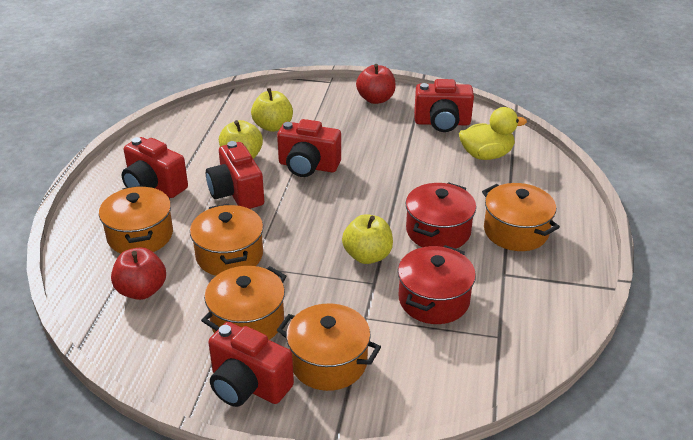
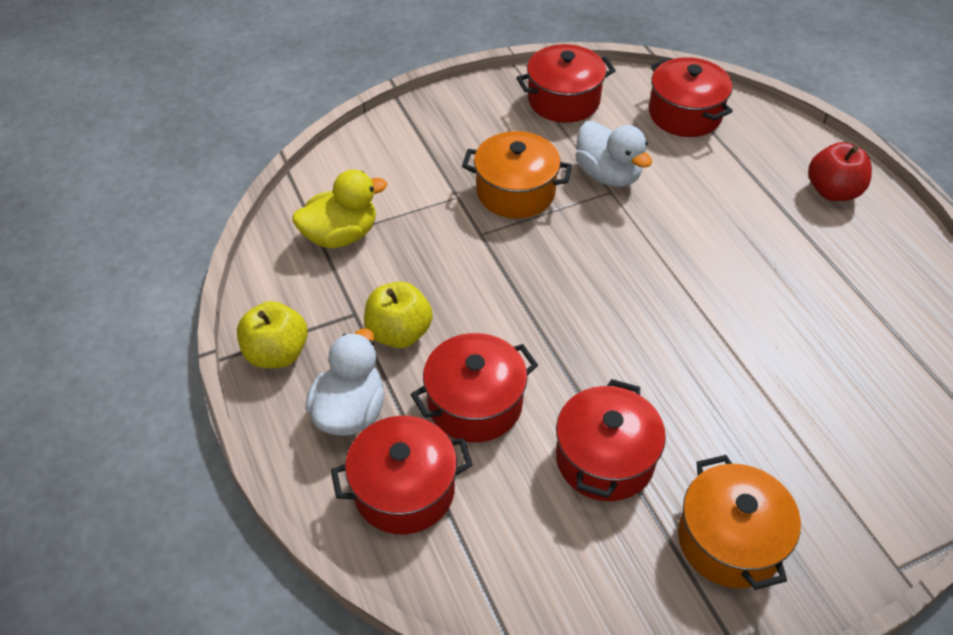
orange pot: [99,185,173,254] [190,203,263,276] [201,266,286,340] [277,303,381,391] [482,183,560,251] = 5 -> [462,131,572,219] [678,455,801,590] = 2
red apple: [111,247,166,300] [356,64,396,104] = 2 -> [808,142,872,201] = 1
red camera: [122,137,188,198] [206,141,264,209] [208,322,294,407] [277,119,341,177] [414,79,474,132] = 5 -> none = 0
red pot: [398,245,476,324] [406,182,476,249] = 2 -> [331,416,472,534] [411,333,538,442] [516,44,616,123] [556,379,666,501] [649,57,733,137] = 5
white duck: none = 0 -> [305,328,384,436] [575,121,652,187] = 2
yellow apple: [219,120,263,159] [251,88,293,132] [342,214,393,264] = 3 -> [237,301,308,368] [364,282,433,348] = 2

